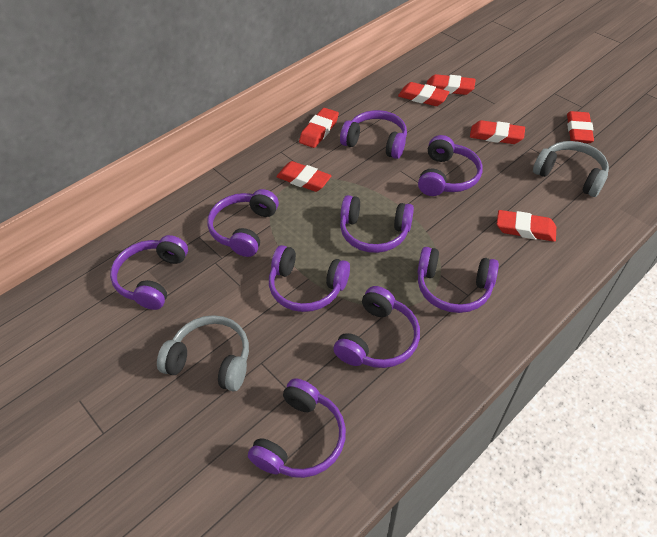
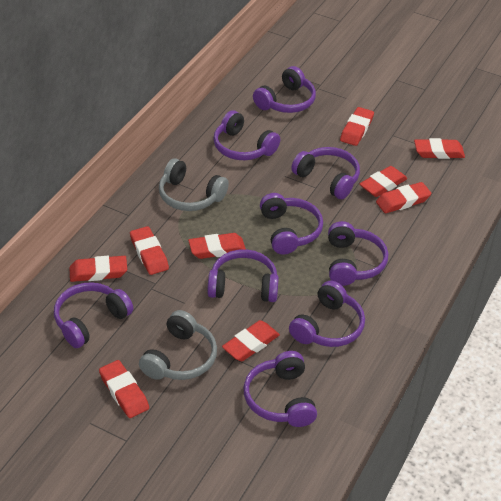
red eraser: [276,161,332,192] [299,108,339,148] [398,82,449,106] [427,74,476,95] [470,120,525,144] [497,210,556,242] [567,111,594,143] = 7 -> [69,256,127,282] [99,360,149,418] [130,226,169,275] [188,233,246,259] [222,320,280,361] [340,107,374,146] [360,166,407,197] [376,182,431,213] [414,138,465,159] = 9

